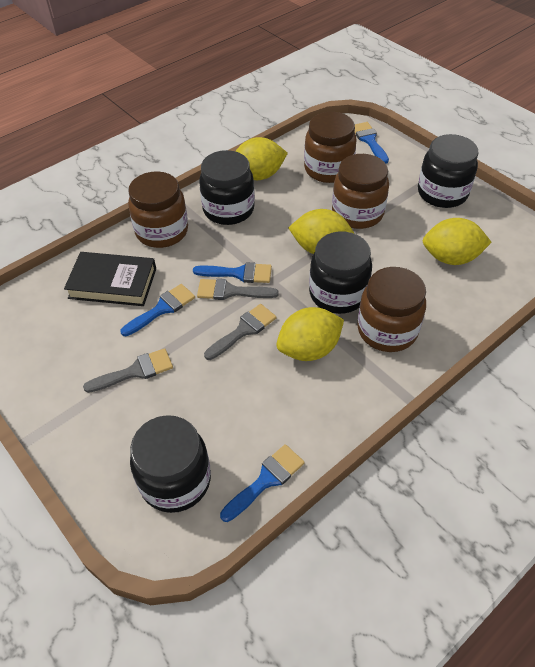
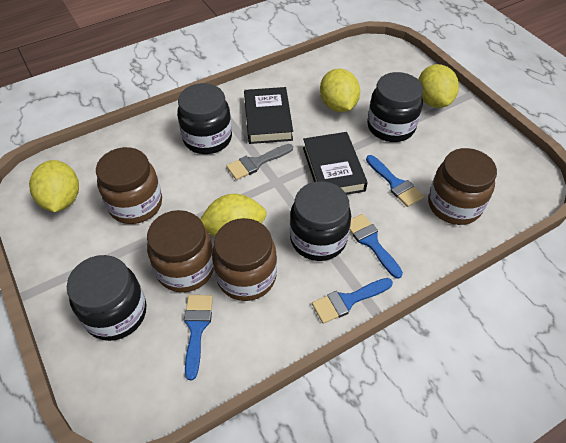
black book: [64,252,156,306] = 1 -> [244,87,293,144] [303,132,368,195] = 2
grey brush: [83,348,173,393] [197,279,279,300] [204,304,276,360] = 3 -> [227,144,293,180] = 1

